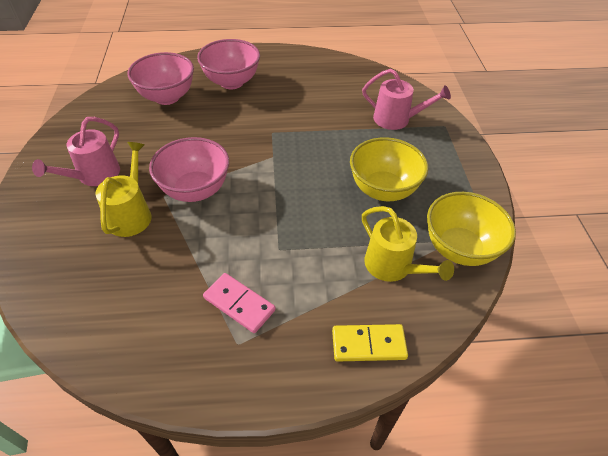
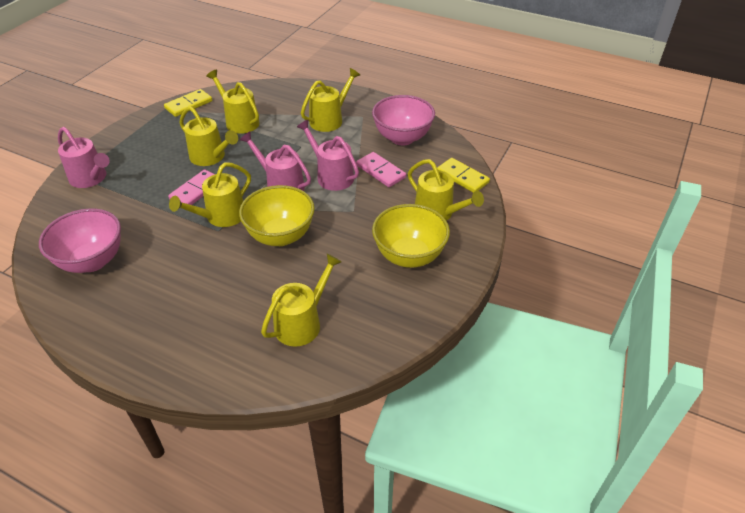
pink bowl: [128,52,194,105] [149,137,229,202] [197,39,260,89] = 3 -> [39,208,121,273] [372,95,435,145] = 2
pink domino: [203,273,276,333] = 1 -> [168,170,215,205] [356,152,406,187] = 2
pink watering can: [32,117,120,186] [362,69,451,130] = 2 -> [58,127,110,188] [240,131,311,191] [297,120,359,191] = 3
yellow domino: [332,324,408,362] = 1 -> [164,89,212,117] [437,158,490,193] = 2
yellow watering can: [95,142,152,237] [362,206,454,282] = 2 -> [169,162,251,227] [179,106,238,166] [206,70,259,134] [261,254,342,347] [301,68,360,132] [408,159,484,221] = 6

